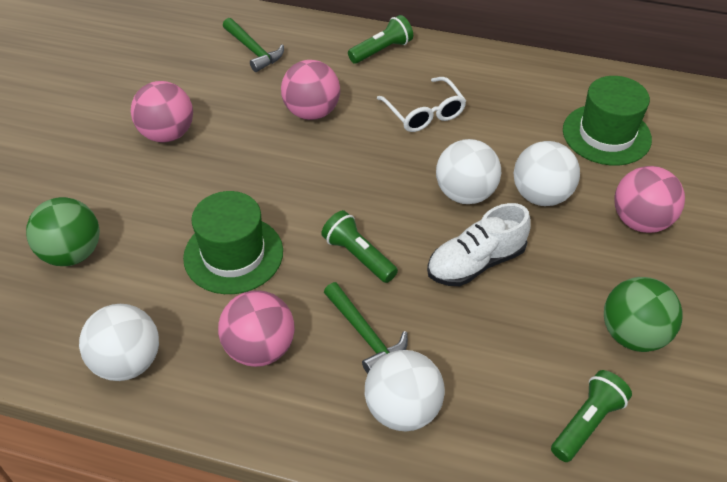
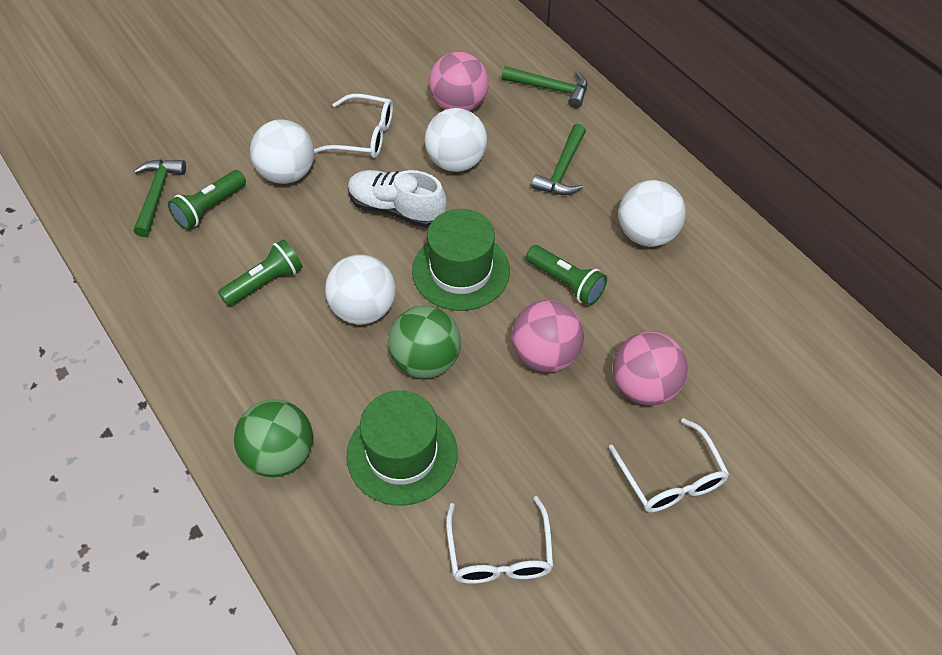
green hammer: [223,18,284,72] [324,282,408,374] = 2 -> [134,159,186,237] [502,66,588,108] [531,124,586,195] = 3
pink ball: [131,81,193,142] [218,290,295,367] [281,60,340,120] [614,166,685,233] = 4 -> [429,52,489,111] [511,300,584,372] [613,332,688,406] = 3
white glasses: [377,77,466,132] = 1 -> [314,94,393,158] [446,496,553,584] [609,418,729,512] = 3

